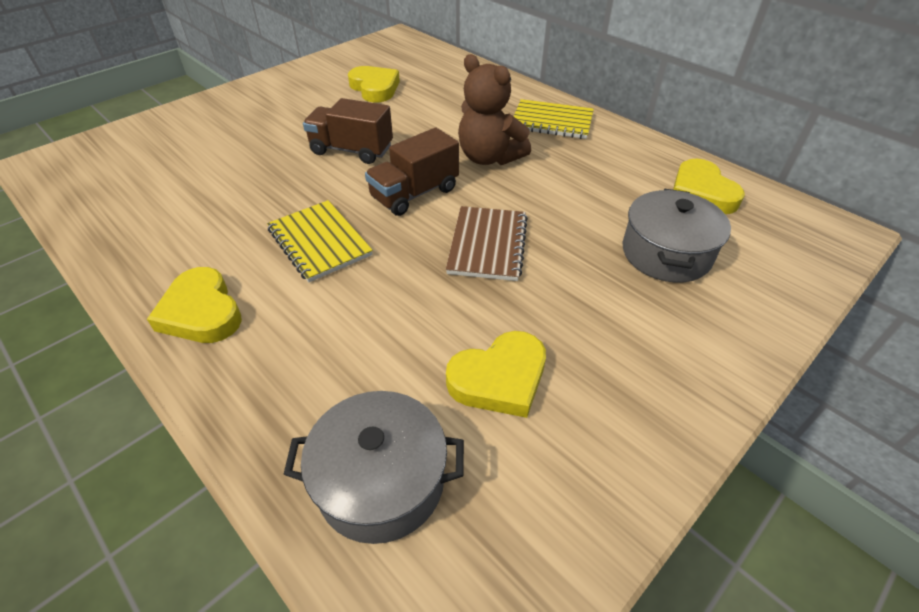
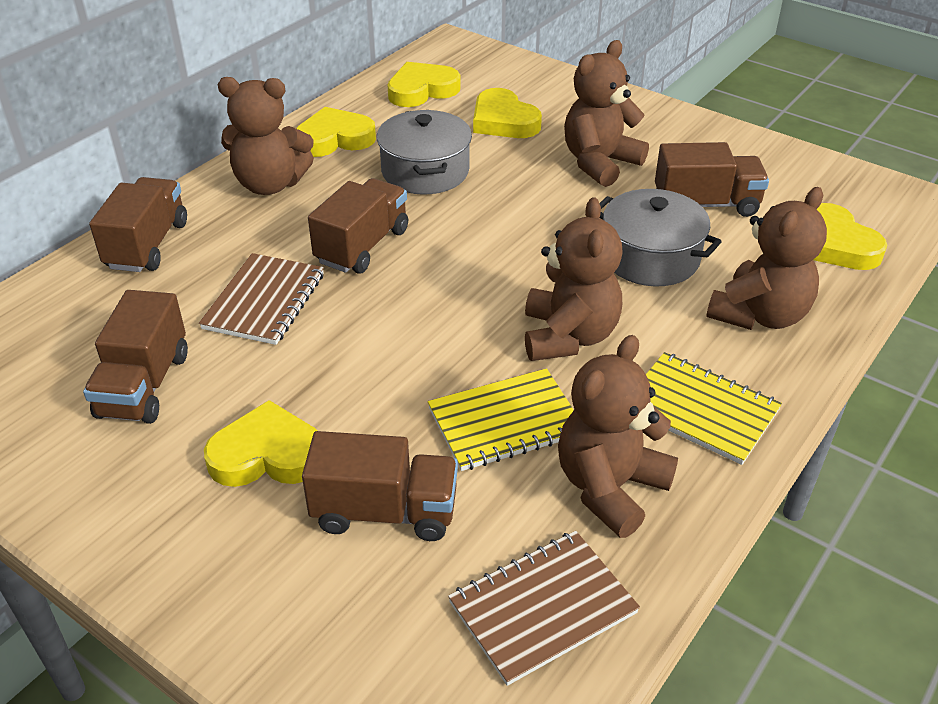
brown notebook: [446,206,528,281] = 1 -> [199,253,324,345] [448,531,640,686] = 2
brown teddy bear: [458,54,531,165] = 1 -> [218,77,314,195] [525,197,623,361] [558,335,678,538] [564,40,649,187] [706,187,827,330] = 5
brown truck: [303,98,393,164] [365,128,459,216] = 2 -> [83,290,188,424] [89,177,187,272] [302,431,458,541] [308,178,408,274] [655,142,769,217] = 5
yellow heart: [147,267,242,343] [348,66,400,102] [446,331,546,418] [673,159,745,214] = 4 -> [204,400,317,487] [296,107,376,157] [388,62,460,107] [473,88,542,138] [813,203,888,270] = 5

